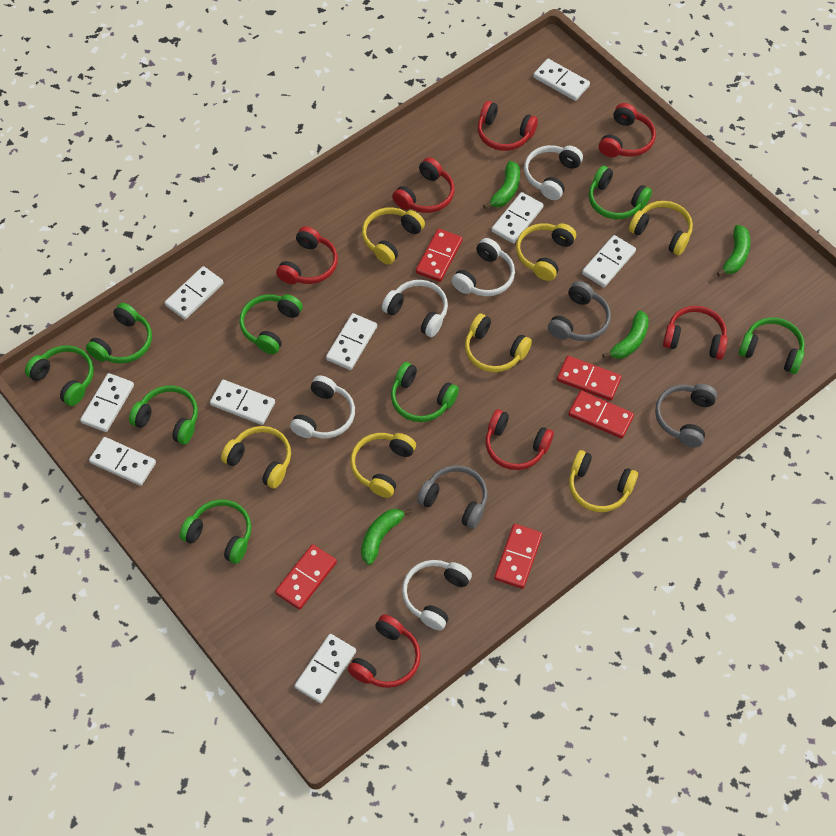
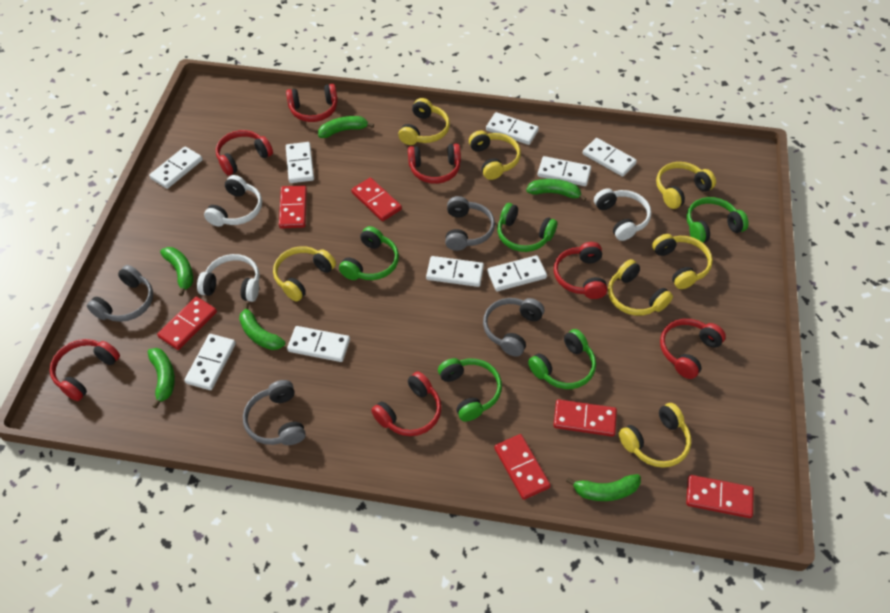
green banana: [361,508,412,565] [483,161,520,209] [602,310,649,359] [717,225,750,276] = 4 -> [148,348,175,409] [160,247,193,296] [239,303,285,350] [318,116,374,138] [526,179,587,201] [566,474,641,501] = 6
green headphones: [25,346,94,406] [86,303,152,364] [129,386,198,445] [180,499,252,564] [239,294,303,354] [391,362,459,422] [589,166,652,219] [739,317,805,374] = 8 -> [339,226,399,280] [438,358,502,422] [497,203,557,252] [528,329,596,389] [686,197,749,243] = 5
grey headphones: [417,465,488,529] [548,281,611,341] [655,384,717,447] = 3 -> [87,265,153,322] [243,380,306,445] [445,196,495,251] [483,298,544,357] = 4
red domino: [275,544,337,610] [416,229,463,282] [494,524,543,589] [557,356,622,401] [568,391,634,439] = 5 -> [157,297,217,350] [279,185,307,229] [351,178,402,221] [494,434,551,500] [553,399,617,437] [686,475,754,518] = 6
white headphones: [290,375,355,438] [382,280,448,337] [402,560,472,630] [451,238,515,296] [524,145,583,200] = 5 -> [197,254,260,302] [204,175,262,227] [594,188,651,241] = 3

